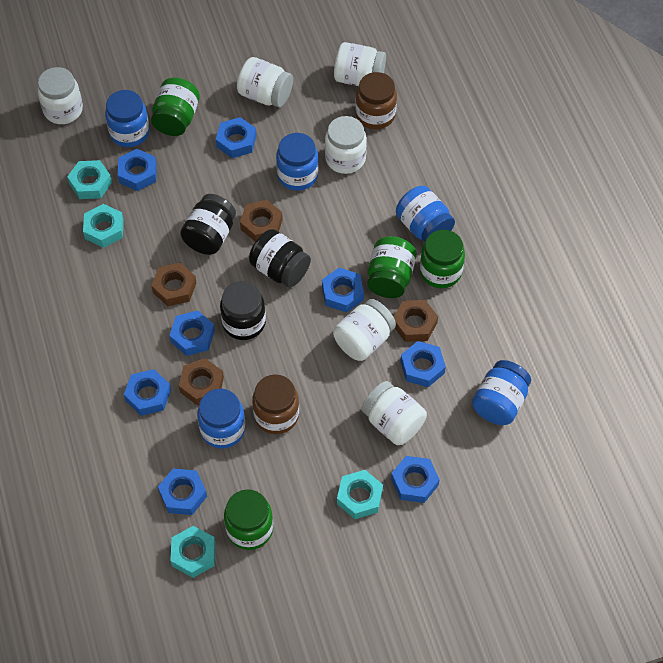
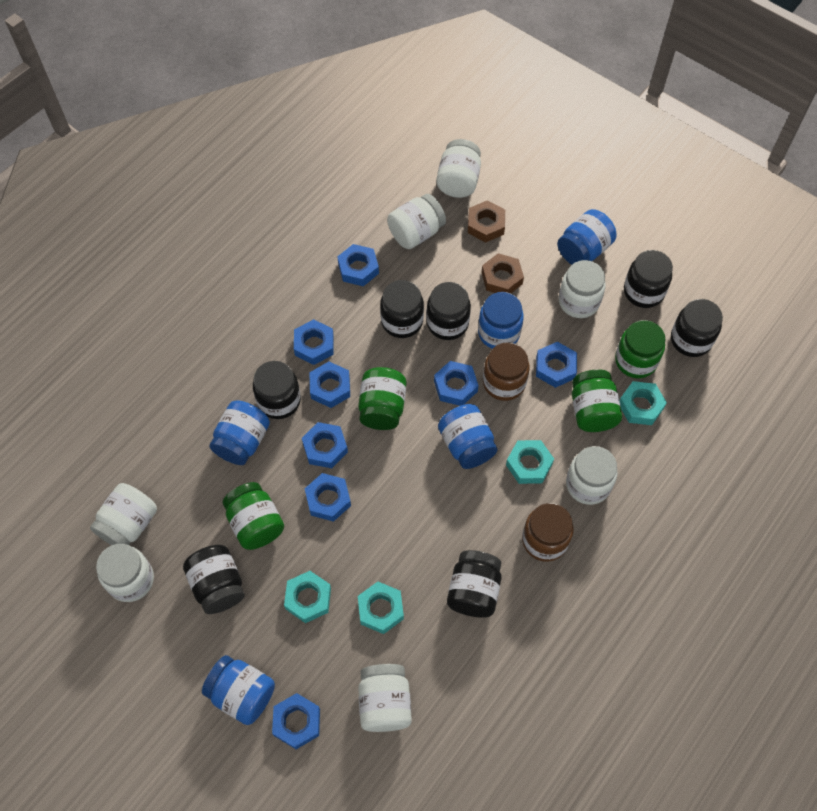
black jar: [180,194,236,255] [220,281,266,340] [249,229,311,287] = 3 -> [183,545,245,614] [253,361,301,419] [380,280,424,338] [426,282,471,340] [447,550,501,618] [624,250,673,308] [671,299,723,357] = 7
brown nut: [151,262,196,306] [179,358,224,406] [240,200,283,242] [394,300,438,342] = 4 -> [468,200,505,243] [482,253,524,294] = 2
white jar: [38,67,83,124] [237,57,293,107] [325,116,367,174] [333,299,396,361] [334,42,386,86] [362,381,427,445] = 6 -> [90,483,157,545] [96,544,154,602] [358,664,412,732] [387,194,446,249] [436,139,481,198] [559,260,606,318] [566,446,617,505] = 7

